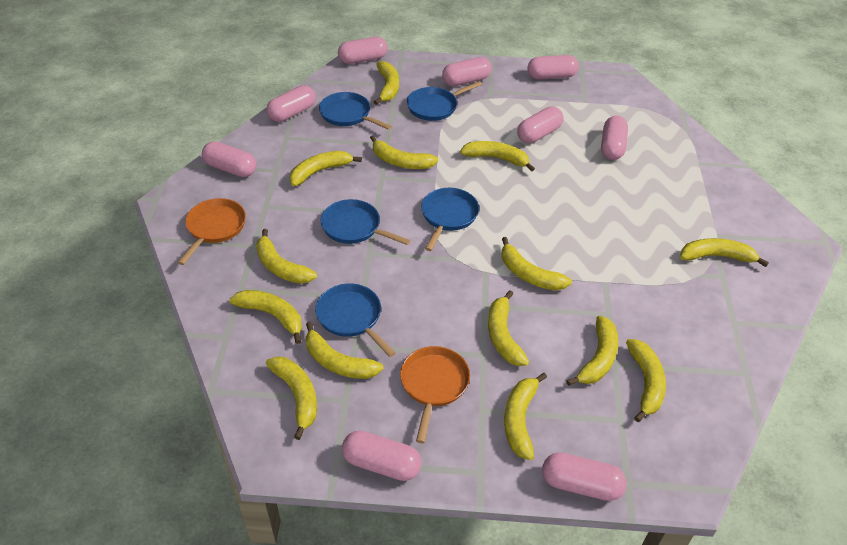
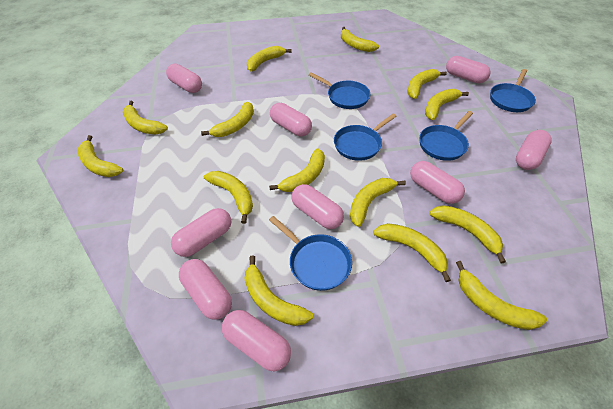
orange pan: [178,198,246,265] [400,346,470,443] = 2 -> none = 0

